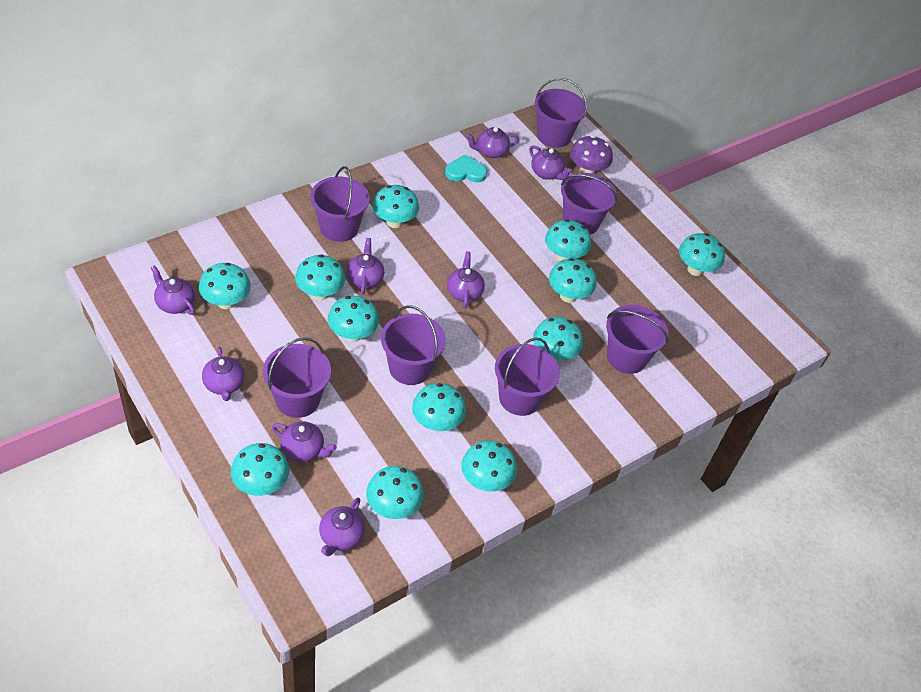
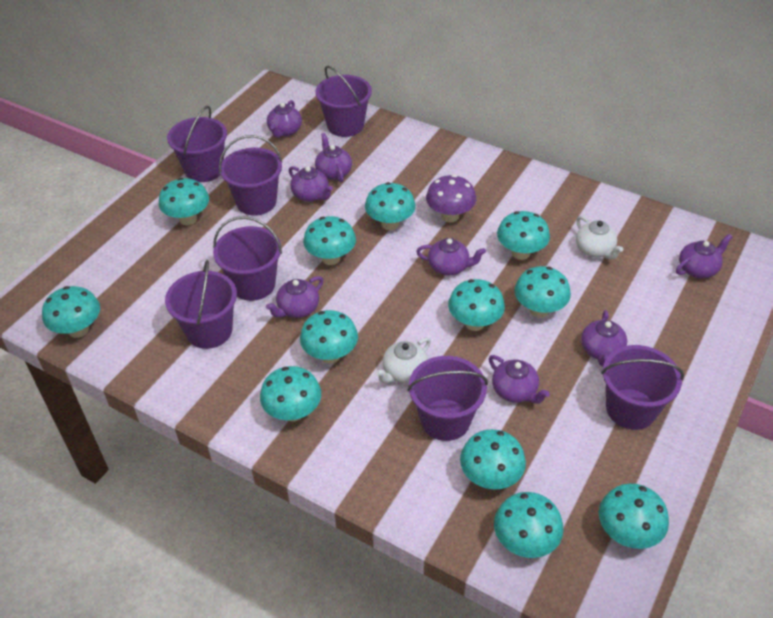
turquoise heart: [445,154,487,182] = 1 -> none = 0
white teapot: none = 0 -> [375,337,431,383] [576,216,623,260] = 2

